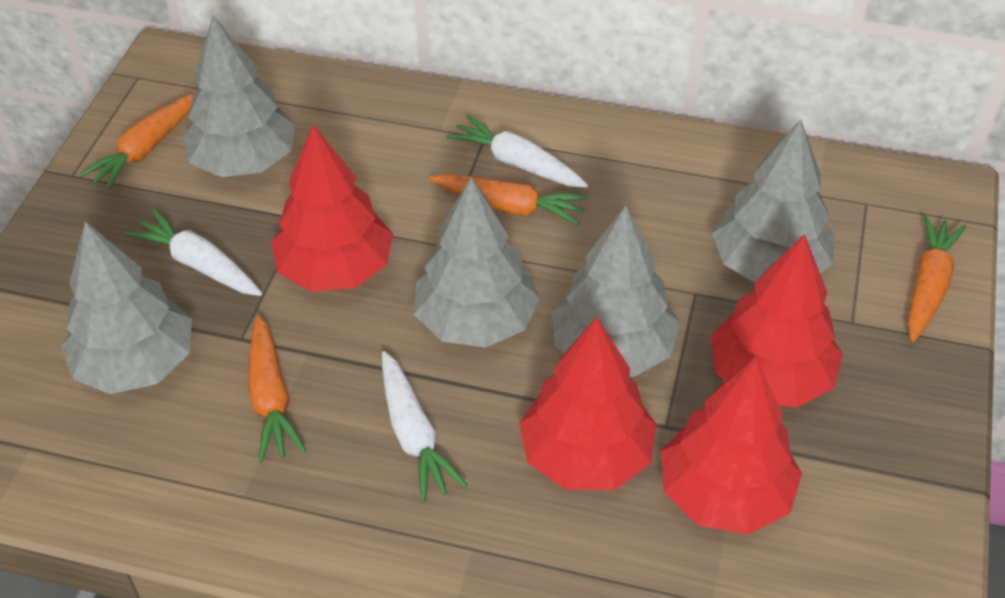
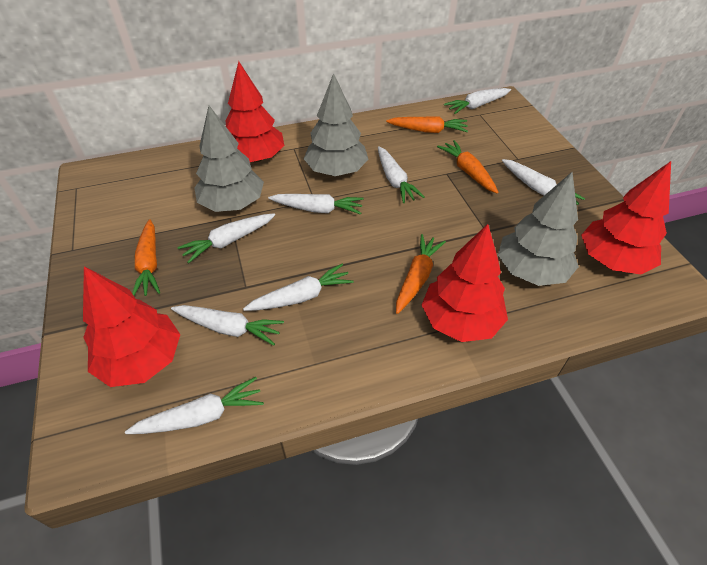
grey tree: [61,221,192,394] [182,15,296,177] [414,177,540,348] [552,205,680,377] [712,119,834,282] = 5 -> [194,106,264,212] [304,73,368,176] [498,172,579,286] = 3
white carrot: [125,209,262,296] [382,351,468,502] [446,114,588,188] = 3 -> [125,377,264,434] [171,305,284,346] [177,213,275,263] [243,264,354,311] [268,194,364,215] [378,146,425,203] [444,88,511,114] [502,159,585,205] = 8

